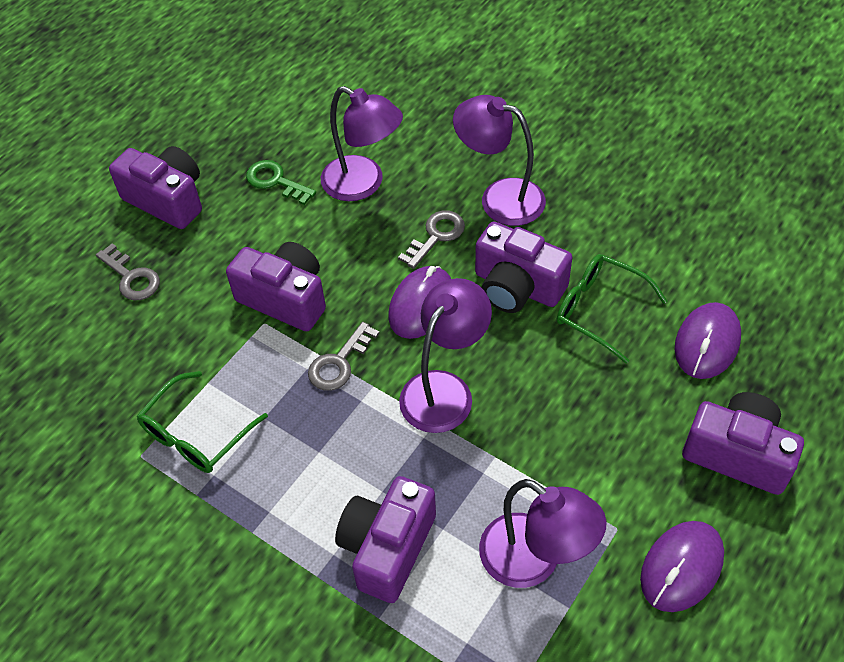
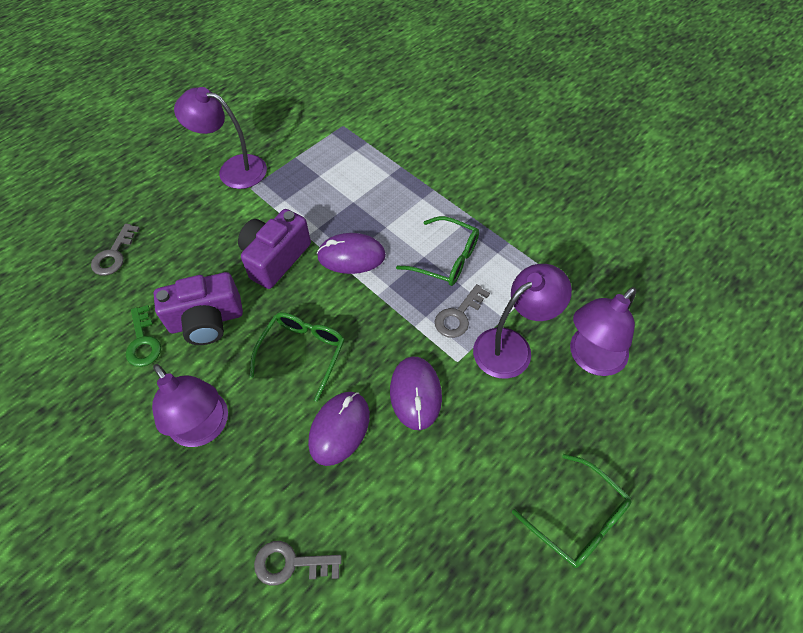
green glasses: [137,371,268,473] [557,254,667,364] = 2 -> [250,312,345,402] [396,216,479,286] [512,454,631,568] = 3
purple camera: [109,146,202,229] [226,242,326,331] [335,476,436,603] [475,222,572,313] [682,392,804,495] = 5 -> [154,272,243,345] [238,209,311,289] = 2

